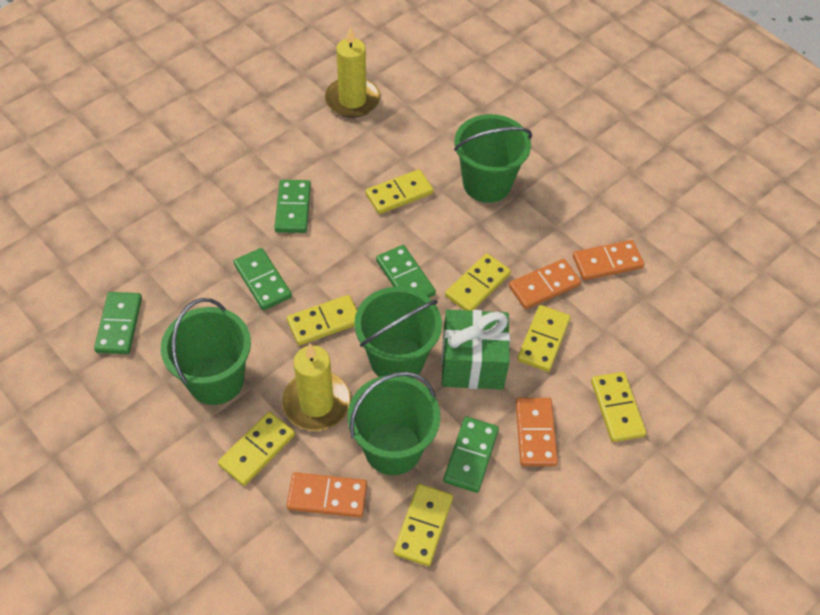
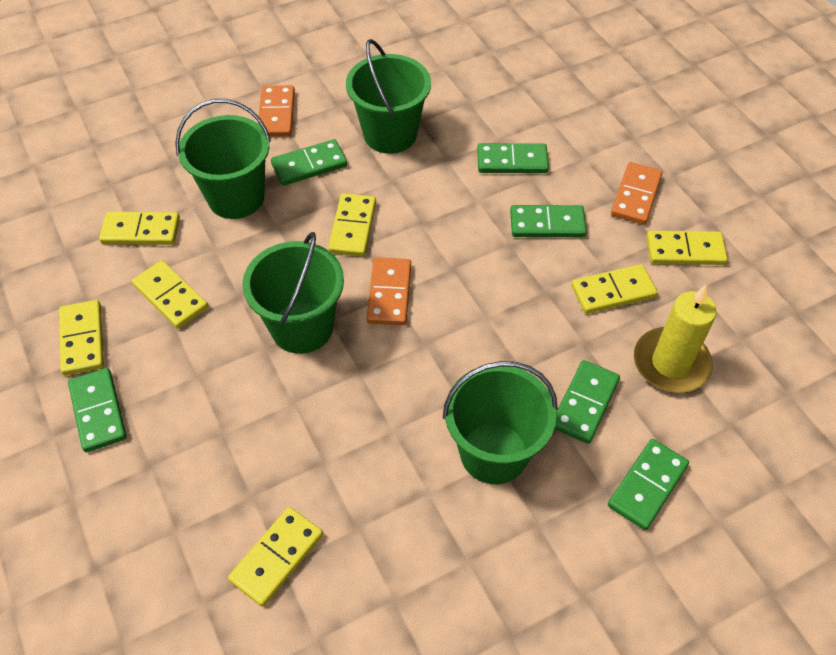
green domino: [94,292,142,354] [233,248,292,310] [274,180,311,233] [376,245,436,298] [443,416,499,493] = 5 -> [68,368,127,452] [271,139,347,186] [477,143,549,173] [510,205,587,237] [555,360,620,444] [608,439,689,530] = 6
green gift: [442,310,510,390] = 1 -> none = 0
orange domino: [287,472,367,517] [509,259,581,309] [516,398,558,466] [573,240,644,280] = 4 -> [258,85,295,137] [367,257,411,325] [611,162,662,225] = 3
yellow candle: [282,344,351,431] [325,27,380,118] = 2 -> [634,285,717,393] = 1

